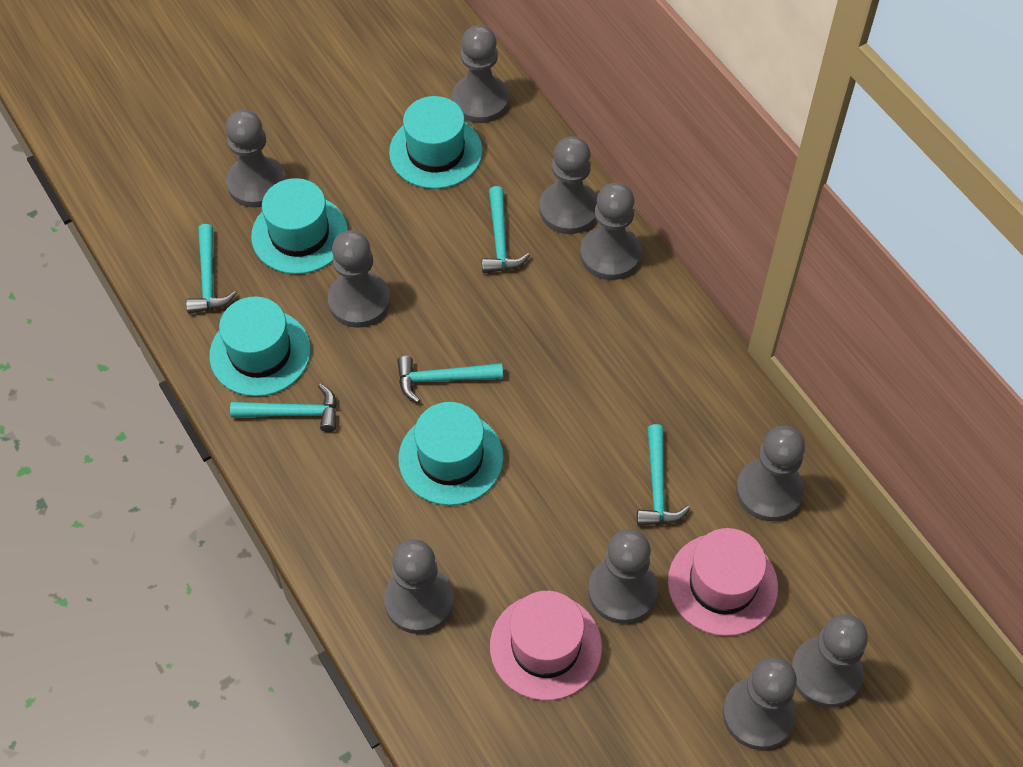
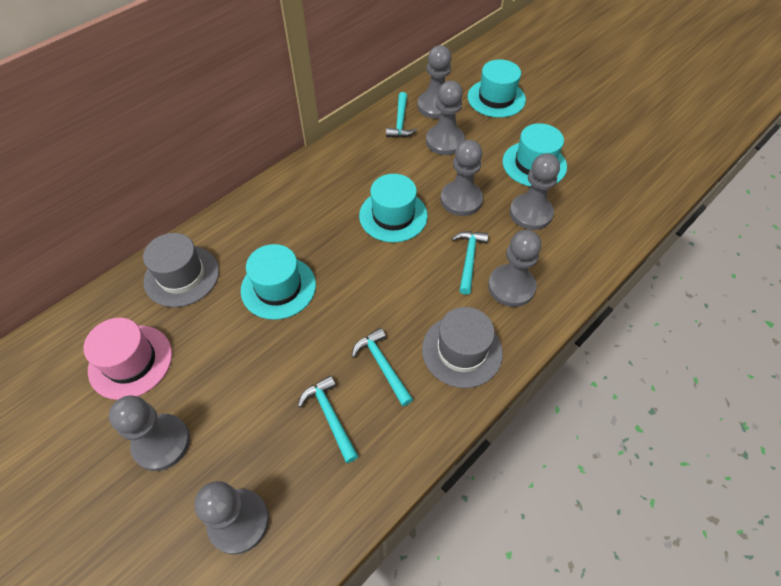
grey hat: none = 0 -> [143,233,219,307] [422,307,503,388] = 2
grey pawn: [225,110,286,208] [328,230,390,328] [384,539,454,634] [452,25,509,123] [539,136,597,234] [580,183,641,280] [588,529,658,624] [723,657,797,750] [736,425,805,521] [791,614,868,708] = 10 -> [109,395,190,471] [194,481,269,554] [417,45,452,119] [426,81,465,155] [441,140,483,216] [488,230,541,307] [510,153,560,230] = 7
pink hat: [490,591,602,701] [668,528,778,636] = 2 -> [84,318,172,400] = 1
turquoise hammer: [186,224,237,314] [230,384,337,432] [397,356,503,403] [482,186,530,273] [637,424,690,526] = 5 -> [298,375,358,463] [352,328,413,406] [386,92,417,137] [452,231,489,295] = 4

